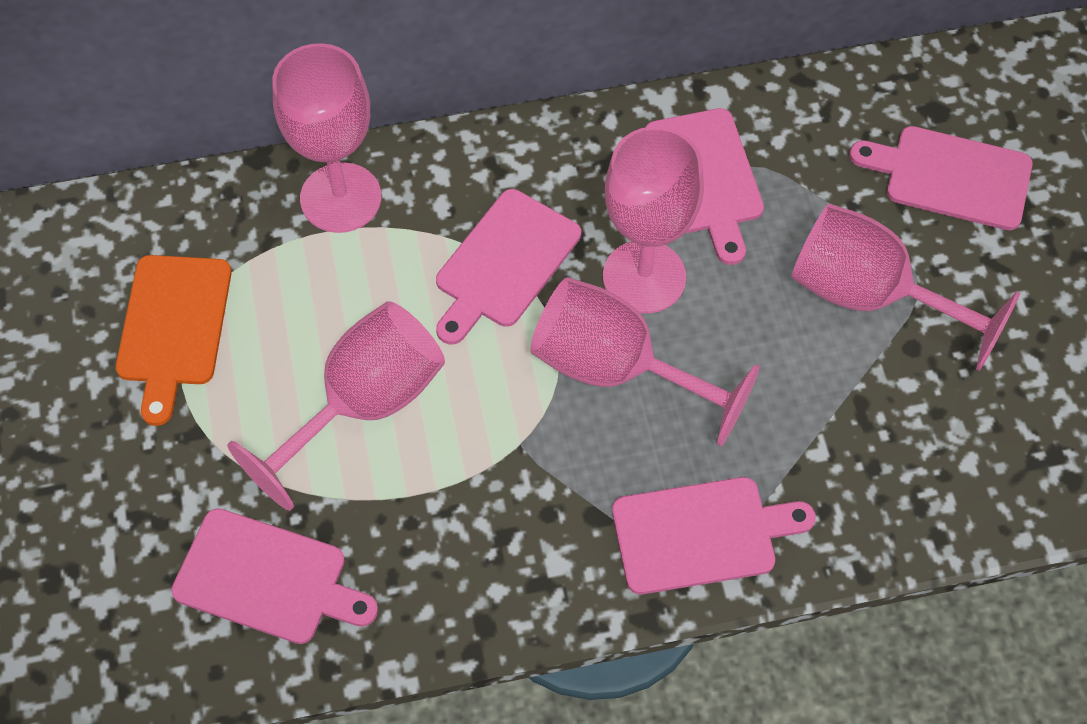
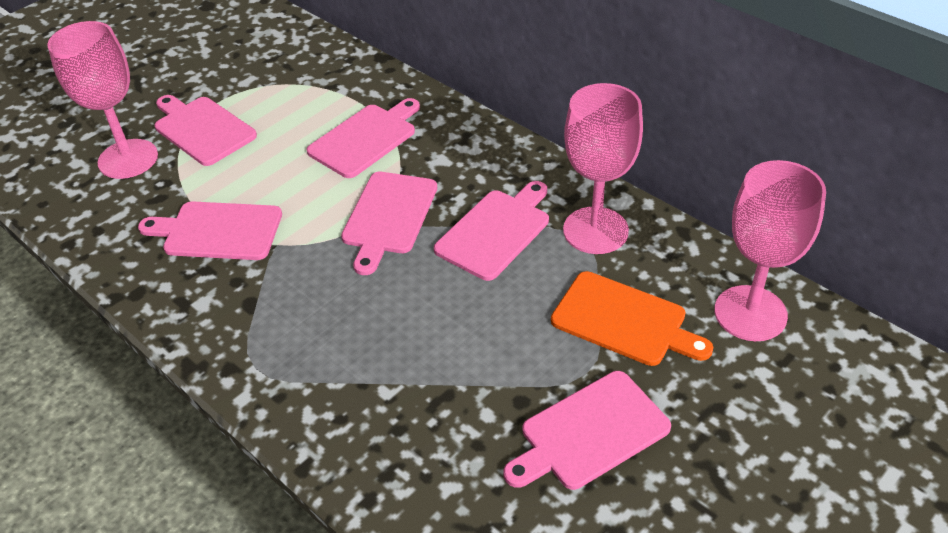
pink cutting board: [171,508,378,644] [436,189,581,344] [612,477,816,594] [646,108,764,265] [849,126,1033,230] = 5 -> [138,201,282,260] [155,95,257,166] [307,98,420,178] [341,172,437,275] [434,181,549,281] [504,371,671,490] = 6
pink goblet: [227,301,445,511] [272,43,381,233] [530,277,760,446] [603,127,704,314] [791,203,1020,371] = 5 -> [47,21,158,179] [563,83,643,254] [714,160,826,341] = 3

